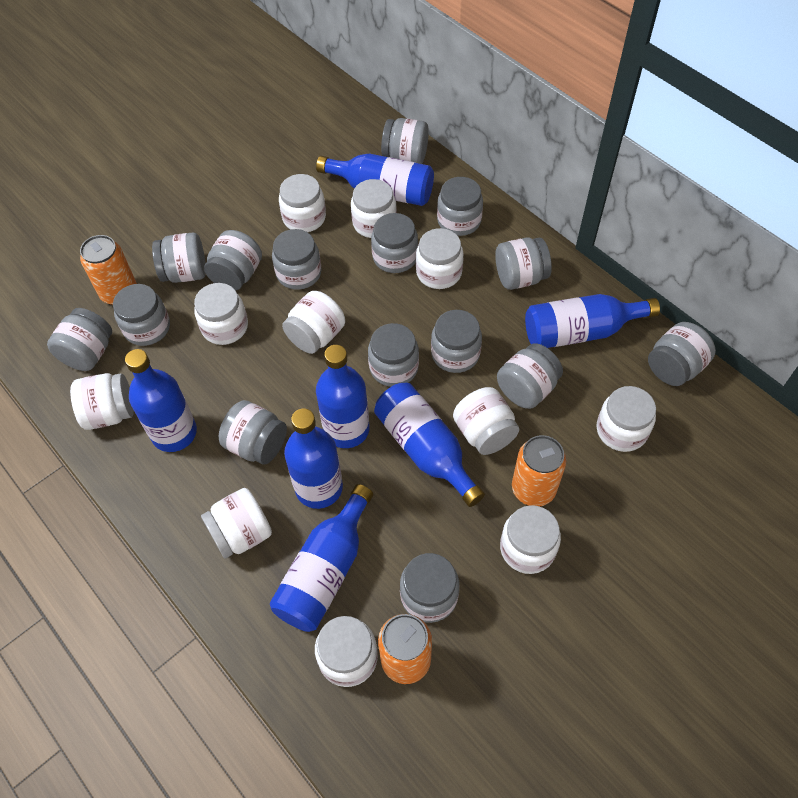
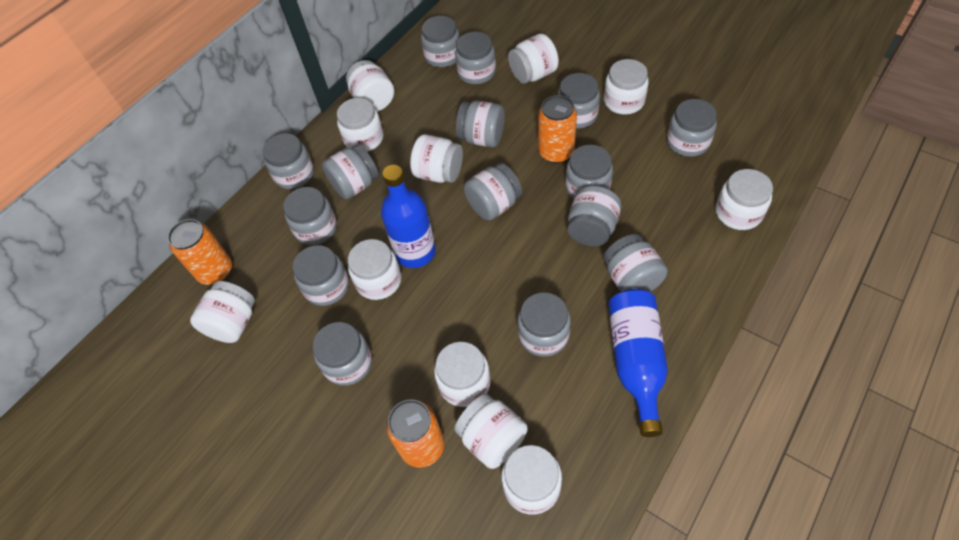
blue bottle: [125,349,197,452] [270,484,373,632] [284,409,343,509] [316,153,434,206] [316,345,370,448] [374,383,485,507] [525,294,660,348] = 7 -> [381,165,436,268] [608,289,668,437] = 2

